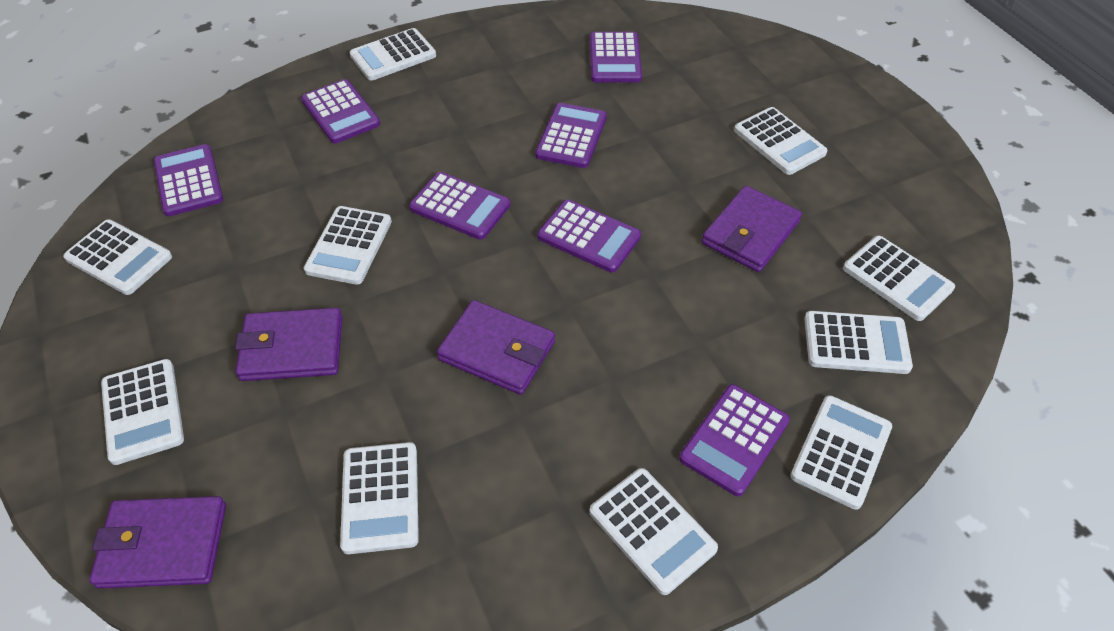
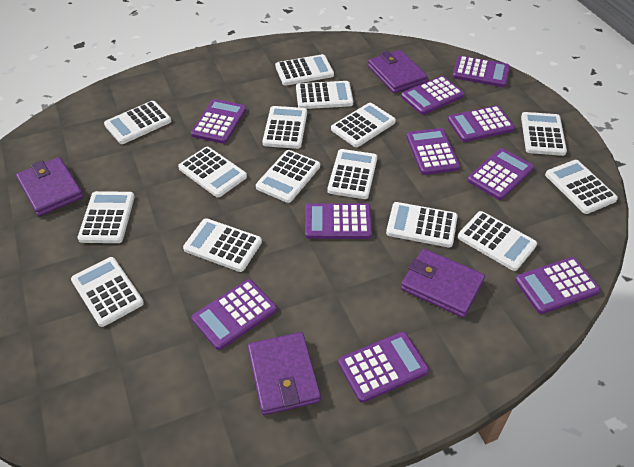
purple calculator: [154,144,223,216] [301,79,380,144] [409,172,510,240] [535,103,607,168] [538,199,641,273] [590,32,642,83] [679,384,790,496] = 7 -> [191,99,246,144] [192,279,277,350] [305,203,372,239] [338,332,429,403] [401,76,464,115] [406,128,460,175] [448,105,515,142] [452,56,510,87] [467,148,534,200] [515,257,601,314] = 10
white calculator: [63,220,172,295] [101,359,184,465] [304,206,392,285] [340,442,419,554] [350,28,436,80] [589,468,718,595] [734,107,828,175] [790,395,892,510] [804,311,913,374] [843,236,955,321] = 10 -> [71,257,144,327] [77,191,135,243] [104,101,171,144] [178,147,247,197] [183,218,262,272] [256,150,320,203] [263,106,307,149] [275,54,334,86] [296,81,353,109] [327,149,377,199] [331,103,396,147] [386,202,458,247] [458,211,537,271] [521,112,567,156] [545,160,618,214] = 15

